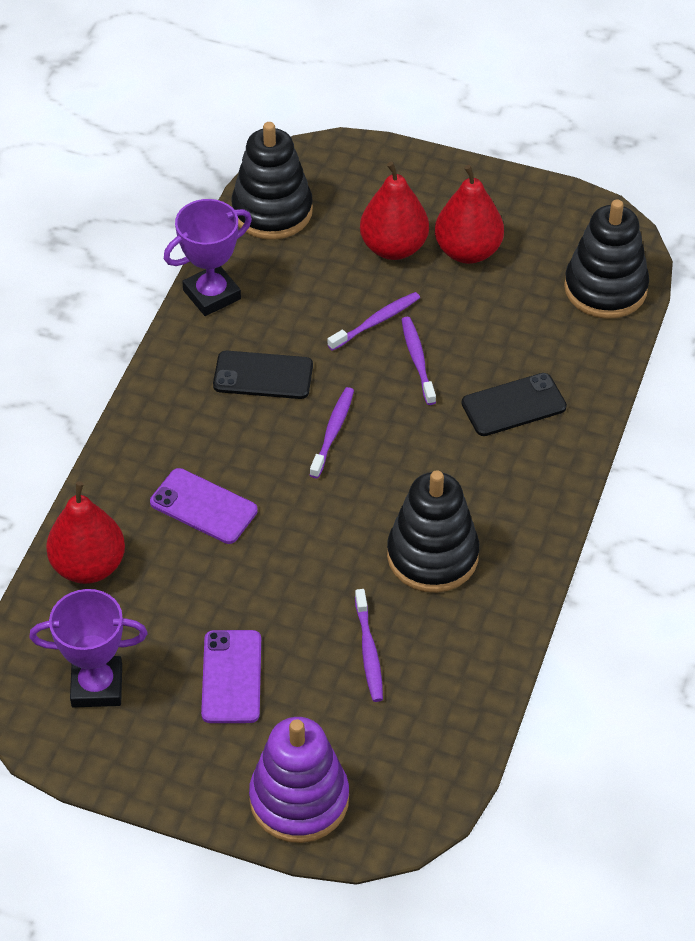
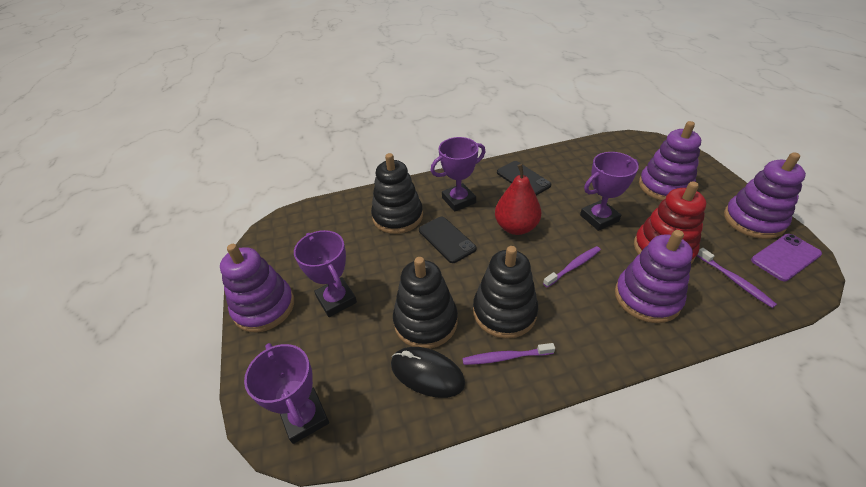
black mouse: none = 0 -> [391,347,465,398] = 1
purple phone: [150,468,258,544] [201,630,261,723] = 2 -> [751,234,822,281] = 1
purple stacking toy: [249,717,349,843] = 1 -> [220,244,294,332] [615,230,693,323] [639,121,701,201] [724,152,806,239] = 4
purple toothbrush: [310,387,354,478] [328,292,420,351] [355,589,383,702] [401,317,436,405] = 4 -> [462,343,555,365] [543,246,601,287] [697,248,777,308] = 3
purple trophy: [29,589,147,708] [164,199,252,316] = 2 -> [244,343,329,444] [294,230,357,317] [431,137,486,212] [580,152,639,231] = 4
red pear: [46,481,125,584] [360,162,429,260] [435,165,504,264] = 3 -> [495,164,541,235] = 1
red stacking toy: none = 0 -> [634,181,706,264] = 1

